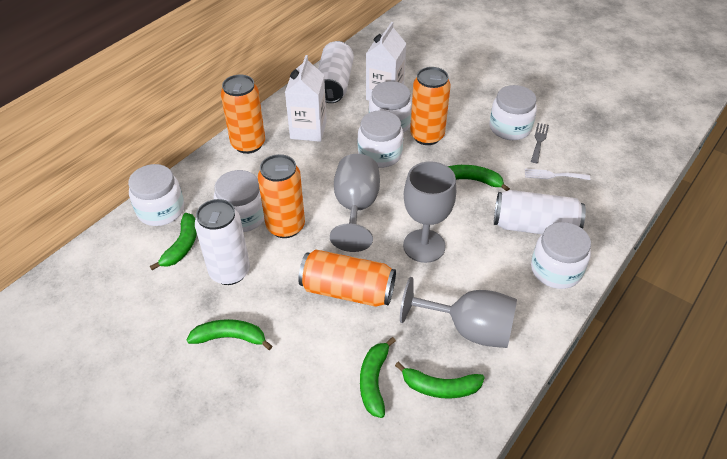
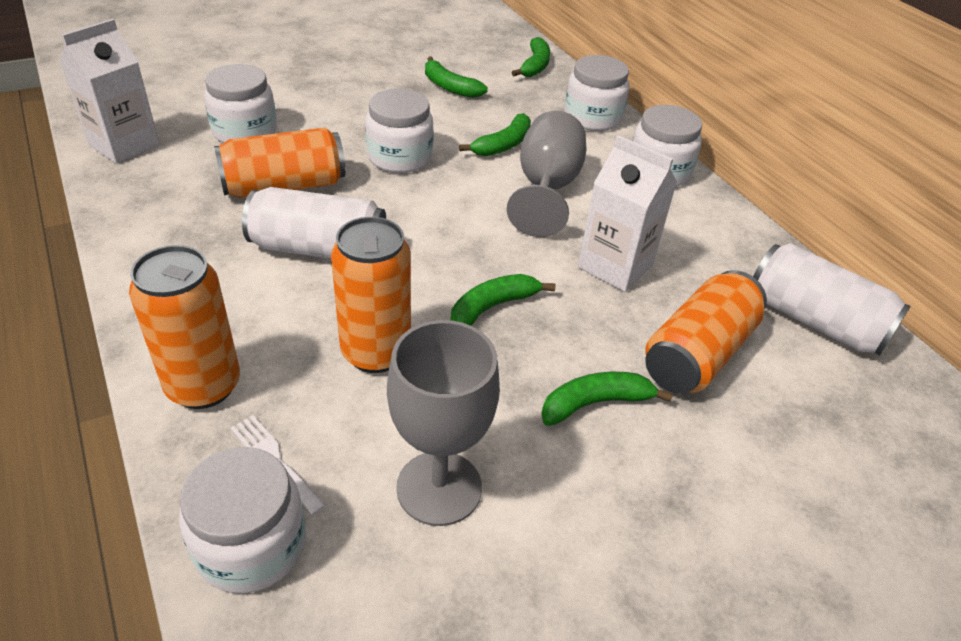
grey fork: [531,123,549,163] = 1 -> none = 0
grey goblet: [330,154,380,252] [400,277,517,348] [403,161,456,263] = 3 -> [387,320,500,526] [507,111,586,237] = 2
white can: [195,199,250,285] [318,41,354,103] [494,190,586,234] = 3 -> [242,187,386,259] [753,243,911,356] = 2
white jar: [128,164,184,226] [214,170,265,232] [358,110,403,168] [369,81,412,133] [489,85,537,140] [531,222,591,289] = 6 -> [179,447,306,593] [204,64,277,143] [366,89,434,173] [564,55,630,131] [632,105,702,187] = 5

